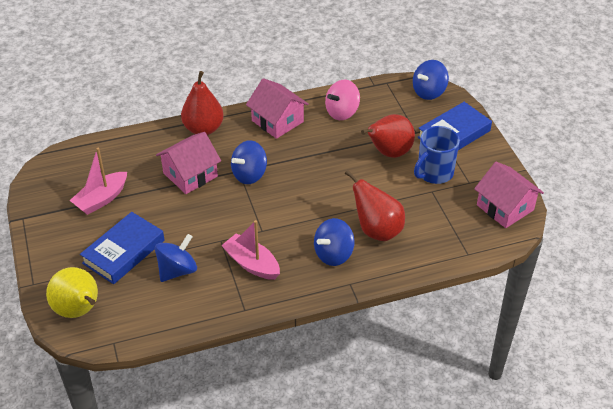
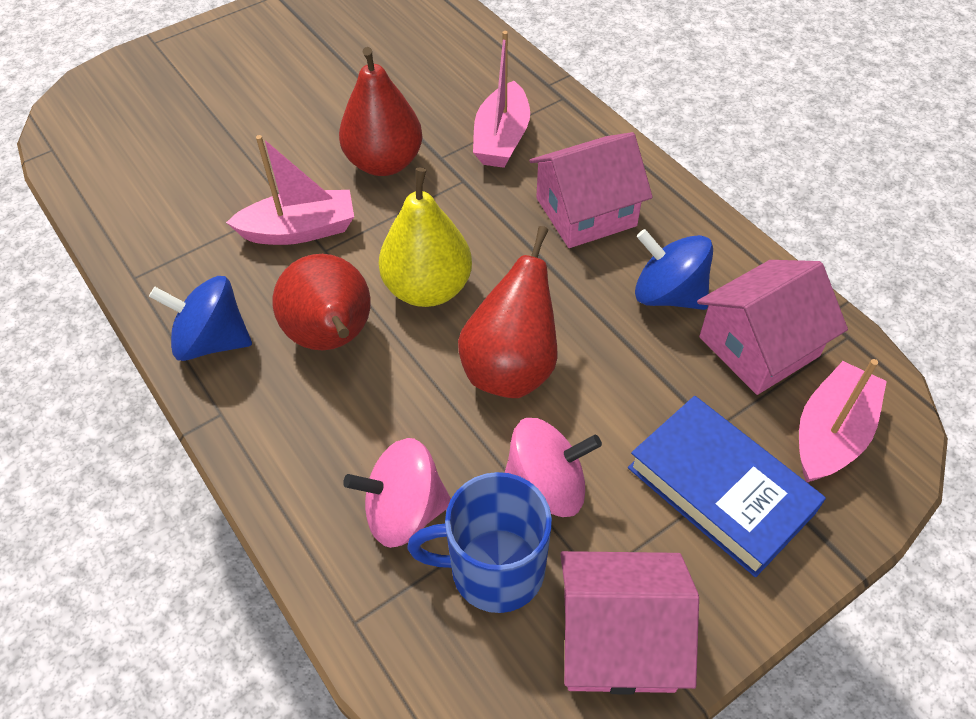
blue book: [80,212,164,284] [418,102,492,150] = 2 -> [628,396,826,577] = 1
blue spinning top: [155,234,197,282] [231,140,267,184] [314,218,355,266] [413,60,449,100] = 4 -> [149,276,252,361] [635,229,713,310] = 2
pink boat: [69,148,127,215] [221,220,280,280] = 2 -> [226,135,354,245] [473,31,530,168] [799,359,887,482] = 3
pink spinning top: [325,79,360,120] = 1 -> [343,438,451,548] [504,418,602,517] = 2

